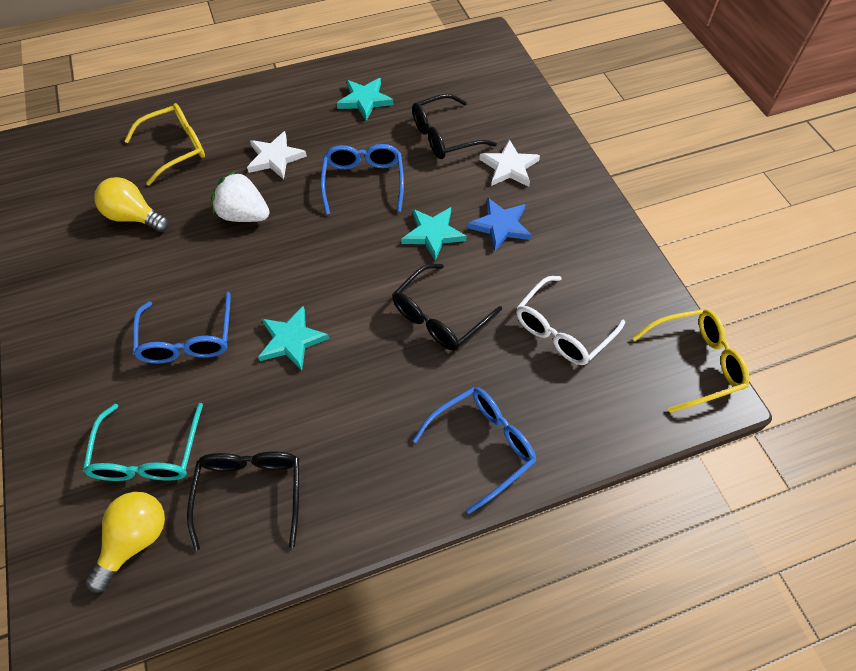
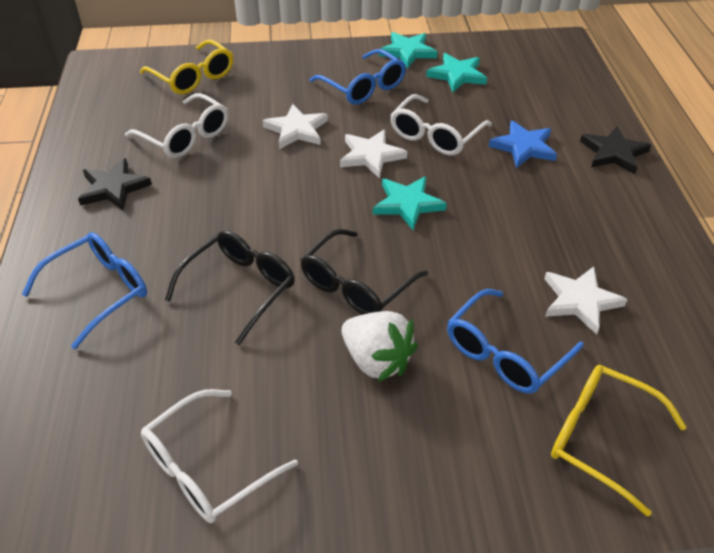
black glasses: [187,451,299,551] [392,264,502,351] [412,94,497,159] = 3 -> [165,230,295,345] [300,229,428,315] = 2
black star: none = 0 -> [78,158,152,210] [580,126,651,174] = 2
turquoise glasses: [83,403,203,481] = 1 -> none = 0
white glasses: [516,276,625,365] = 1 -> [125,93,228,158] [141,389,298,523] [390,94,492,155] = 3
white star: [247,131,307,179] [479,139,540,187] = 2 -> [262,104,328,149] [340,129,408,178] [544,267,628,335] = 3
yellow light bulb: [86,492,165,593] [94,177,169,232] = 2 -> none = 0

